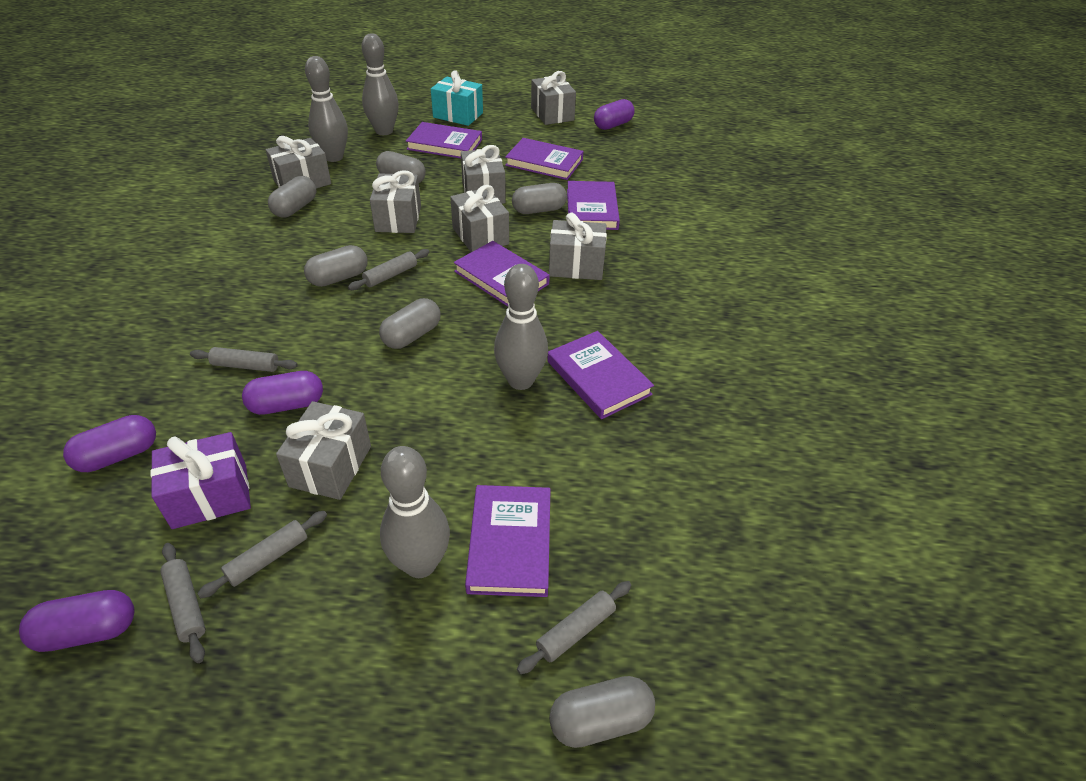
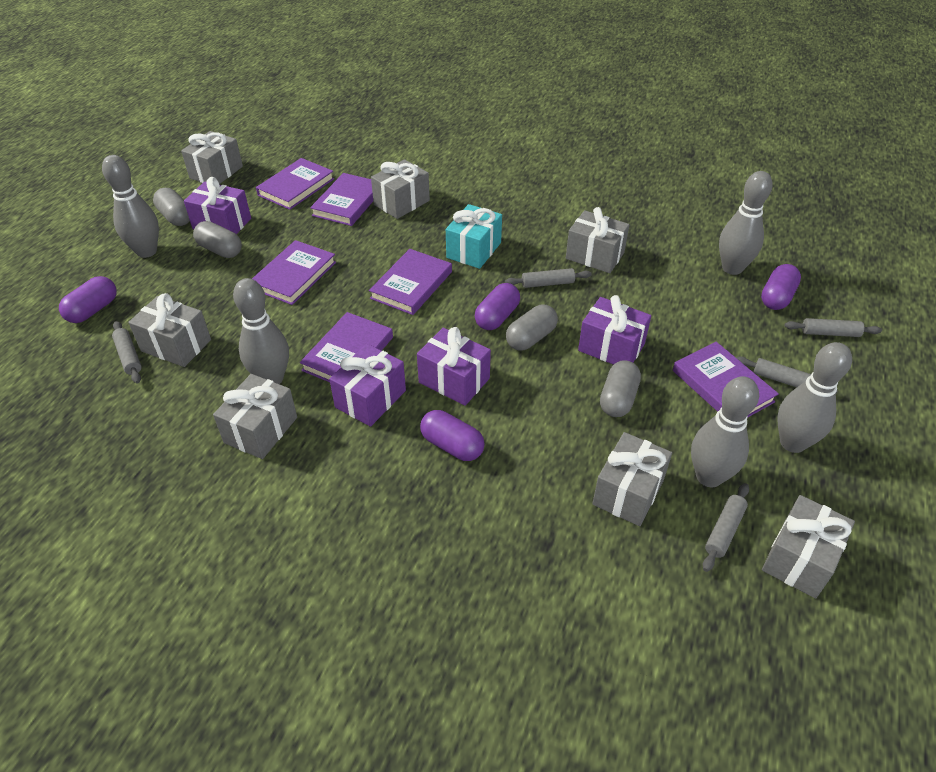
grey bowling pin: [305,56,348,162] [362,33,399,135] [380,446,450,578] [494,264,548,390] = 4 -> [102,155,159,258] [233,278,289,384] [691,376,759,487] [719,171,773,275] [777,342,852,453] = 5
grey capsule: [268,176,316,218] [304,245,367,287] [376,151,426,183] [379,298,441,349] [512,183,567,214] [549,676,655,748] = 6 -> [153,188,190,226] [193,221,242,258] [506,305,558,351] [600,360,641,417] = 4
purple gift: [150,432,251,529] = 1 -> [184,177,251,234] [329,344,406,427] [417,327,491,406] [578,295,651,365] = 4

